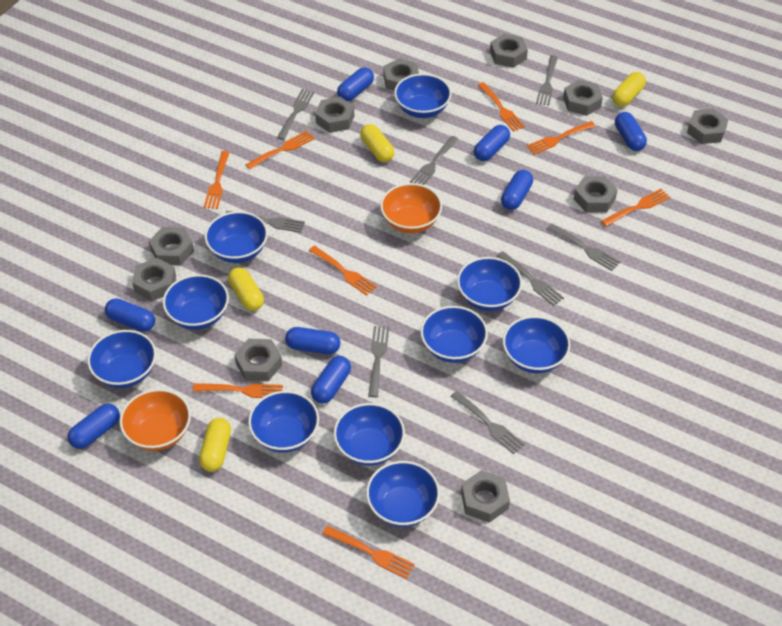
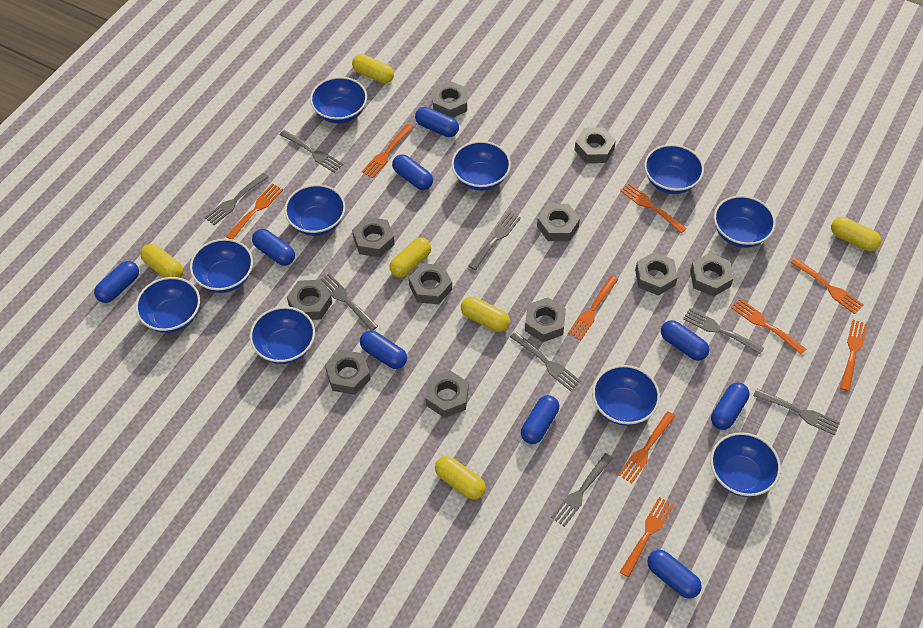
blue capsule: [68,404,120,449] [105,298,155,332] [285,327,340,354] [311,356,351,404] [337,67,374,101] [474,125,510,161] [501,170,533,210] [615,112,647,151] = 8 -> [94,261,139,303] [252,229,295,266] [360,330,407,369] [392,154,433,190] [415,107,459,137] [521,395,559,444] [647,550,702,599] [661,320,709,361] [711,383,749,430] = 9
grey nut: [132,258,176,301] [149,227,194,266] [234,339,282,381] [315,97,354,133] [384,58,419,91] [461,470,510,522] [490,34,528,68] [563,80,603,116] [574,176,618,213] [687,109,729,144] = 10 -> [287,280,332,320] [325,350,371,395] [352,217,394,257] [409,263,452,304] [426,370,469,418] [433,81,467,118] [525,297,566,342] [537,204,580,241] [575,127,616,163] [635,252,678,296] [690,253,733,297] = 11
orange bowl: [120,389,191,451] [380,183,442,233] = 2 -> none = 0
orange fork: [193,383,283,398] [204,151,230,209] [245,131,315,170] [309,246,377,296] [322,526,415,579] [478,82,525,132] [527,121,596,155] [601,189,670,227] = 8 -> [226,183,283,239] [362,124,414,178] [568,276,618,340] [618,411,675,483] [620,183,687,233] [620,497,674,577] [731,298,806,355] [791,258,864,314] [840,320,868,391] = 9
yellow capsule: [199,418,231,472] [228,267,264,311] [360,124,394,162] [612,72,646,106] = 4 -> [140,244,183,278] [352,54,394,83] [389,237,431,278] [435,456,486,500] [461,297,510,332] [831,217,881,251] = 6

